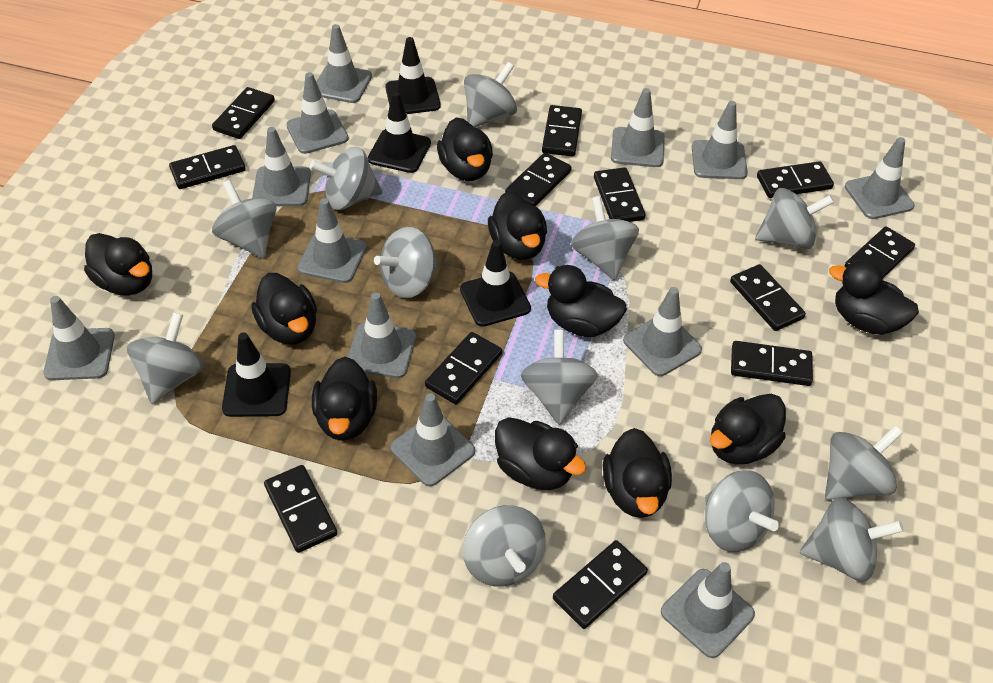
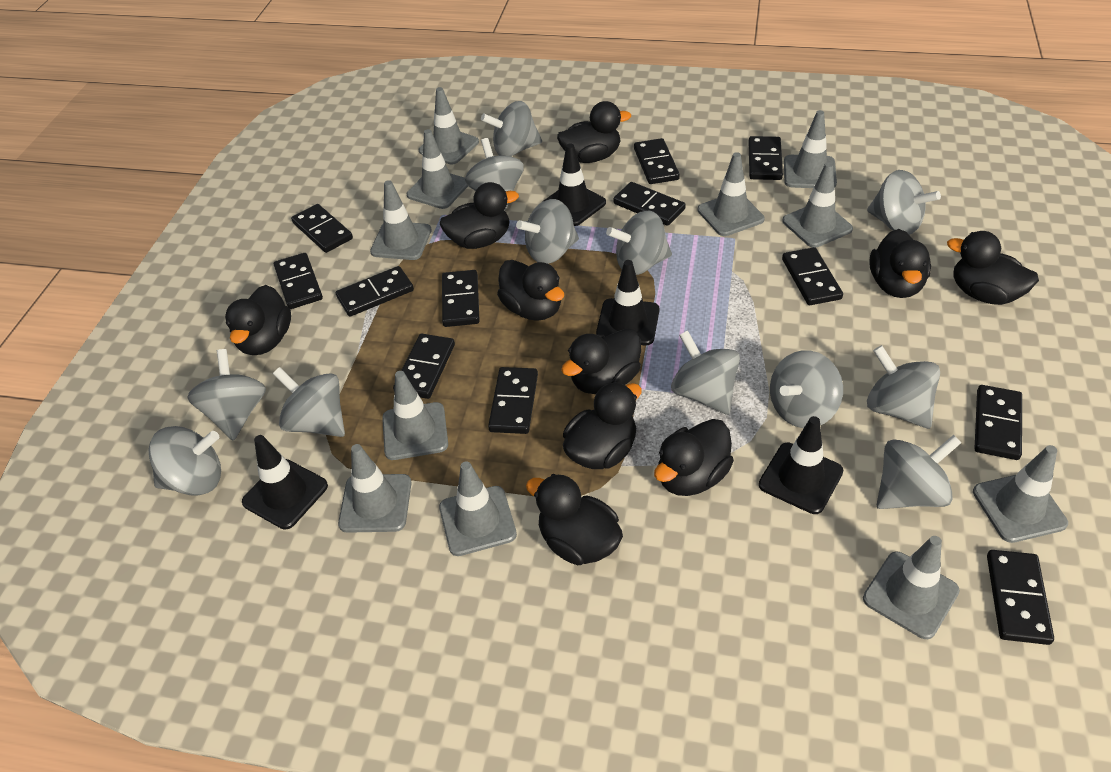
grey traffic cone: [43,296,115,380] [252,127,311,206] [286,72,349,154] [297,198,367,283] [316,24,372,103] [348,292,416,378] [391,393,475,486] [611,88,665,167] [623,287,702,376] [661,562,755,658] [692,101,748,179] [845,137,915,219] = 12 -> [338,444,412,533] [370,180,432,260] [382,371,448,460] [407,129,468,209] [419,87,479,164] [439,461,517,556] [697,152,765,236] [782,162,853,248] [784,110,837,188] [863,536,960,639] [973,445,1068,543] = 11

